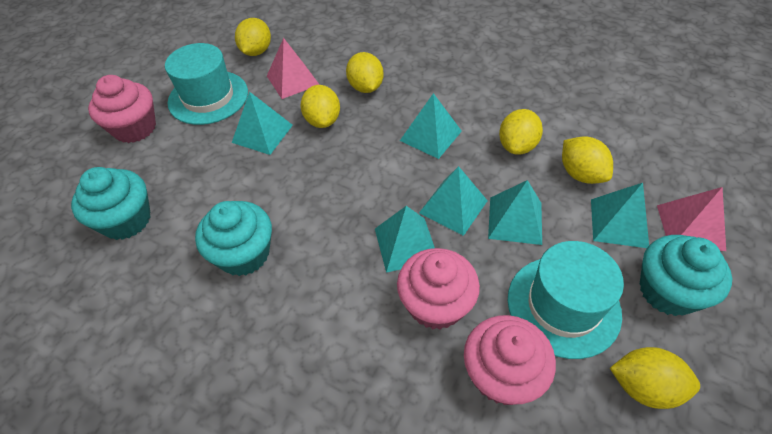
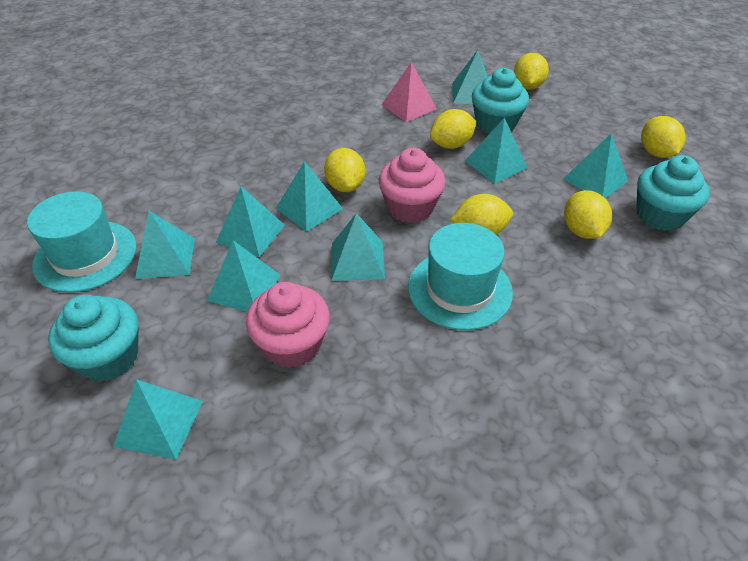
pink cupcake: [88,75,156,143] [397,248,480,330] [464,315,556,405] = 3 -> [246,282,330,368] [379,148,446,223] = 2
pink pyramid: [267,38,320,99] [657,187,726,251] = 2 -> [382,62,437,122] = 1
turquoise pyramid: [232,91,293,155] [375,206,435,273] [400,93,462,159] [419,166,488,236] [488,180,542,245] [591,183,649,248] = 6 -> [113,379,203,460] [135,211,195,279] [207,240,281,312] [216,186,285,257] [276,161,343,232] [331,213,385,281] [452,50,487,104] [465,118,528,184] [563,133,628,198] = 9

